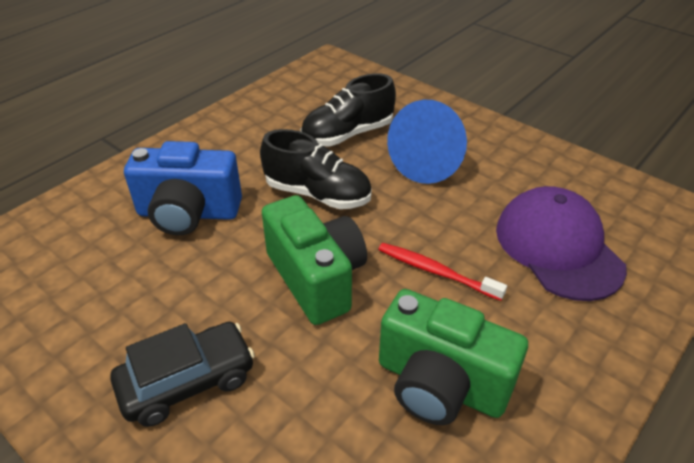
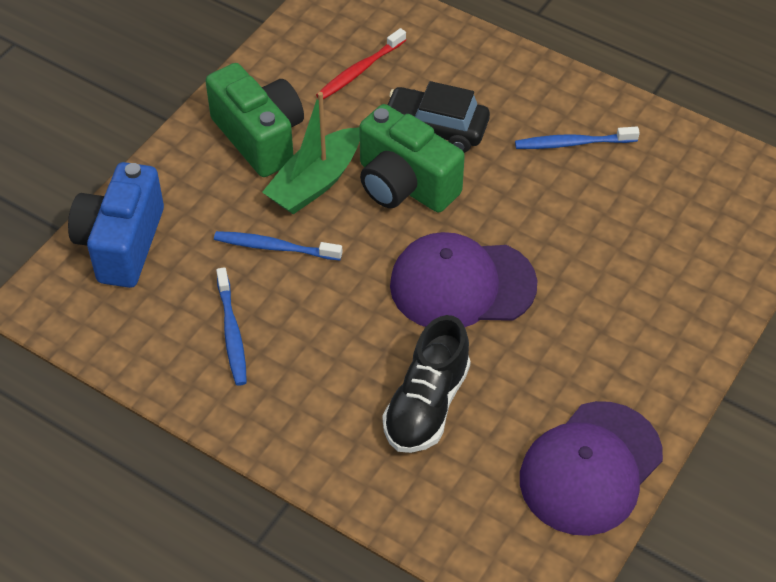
black shoe: [260,129,372,209] [300,73,396,146] = 2 -> [383,315,471,453] = 1
blue cone: [387,100,467,184] = 1 -> none = 0
blue toothbrush: none = 0 -> [214,231,342,260] [216,267,247,386] [515,127,640,149] = 3
green boat: none = 0 -> [262,92,360,214] = 1
purple cap: [496,186,627,301] = 1 -> [390,232,537,327] [520,401,663,536] = 2

